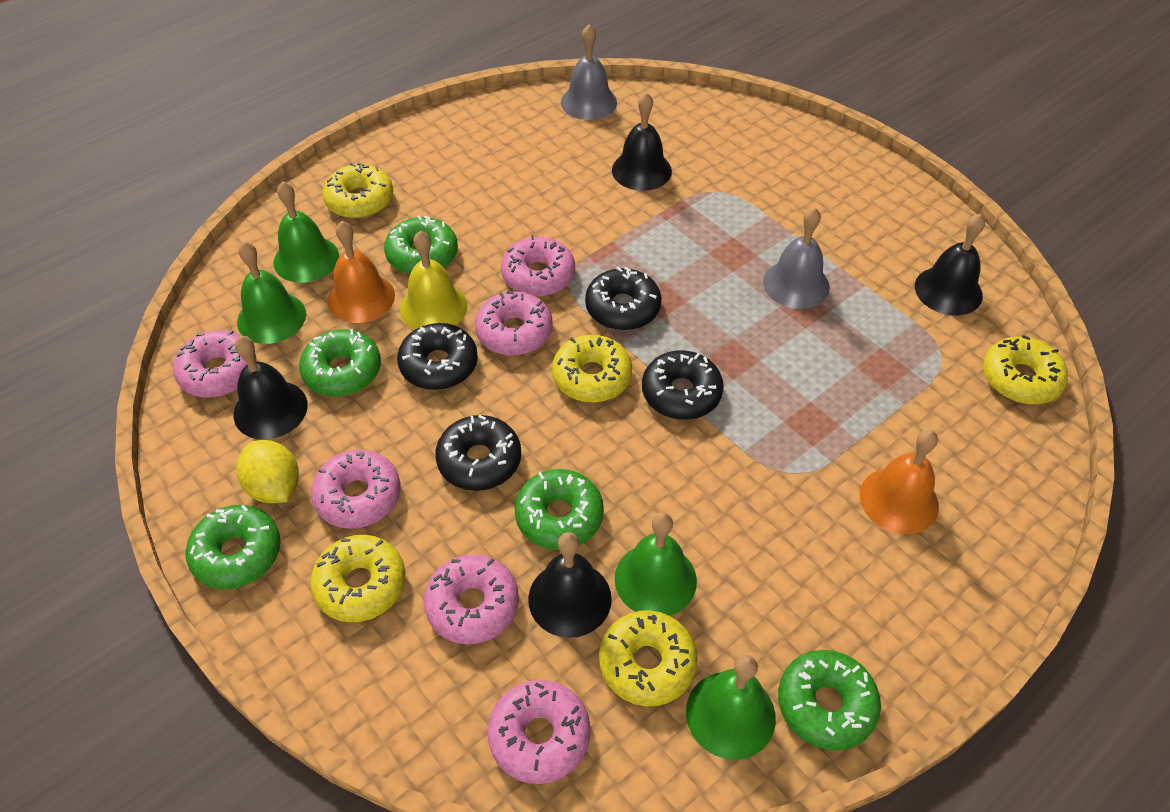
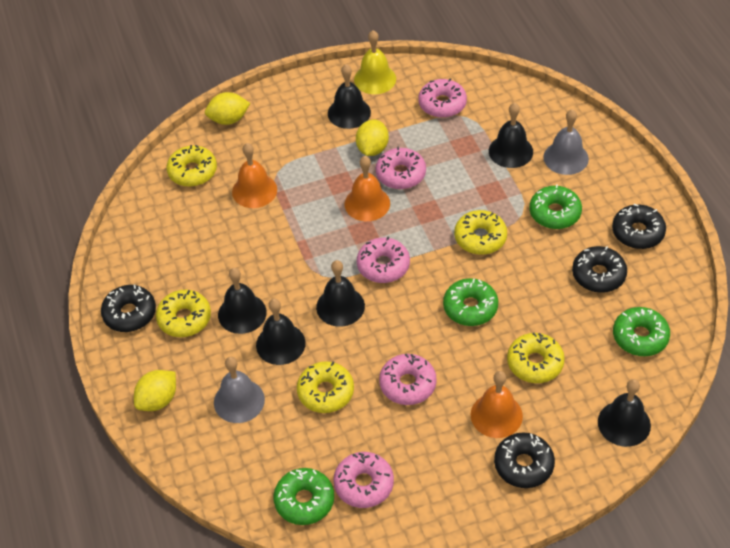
black bell: [234,336,308,440] [528,532,612,638] [612,92,672,191] [915,214,985,316] = 4 -> [218,268,267,334] [256,299,306,365] [316,260,365,327] [328,64,371,129] [489,103,533,168] [598,379,651,447] = 6
green bell: [237,241,306,344] [273,181,339,283] [615,512,697,616] [686,655,776,760] = 4 -> none = 0
green donut: [185,505,281,590] [299,329,381,397] [384,215,458,274] [515,469,604,550] [778,650,881,751] = 5 -> [273,468,334,525] [443,278,498,326] [529,184,582,229] [613,307,670,356] = 4
orange bell: [328,221,395,323] [860,430,939,534] = 2 -> [232,143,277,208] [345,156,390,221] [471,371,523,438] = 3
pink donut: [173,330,256,397] [311,450,401,529] [424,554,519,644] [475,291,553,356] [487,680,590,784] [501,235,575,296] = 6 -> [333,452,394,508] [357,237,410,283] [376,146,426,189] [379,354,437,405] [418,78,467,118] = 5
yellow lemon: [237,440,299,503] = 1 -> [134,370,176,411] [205,92,250,125] [356,120,389,156] = 3

